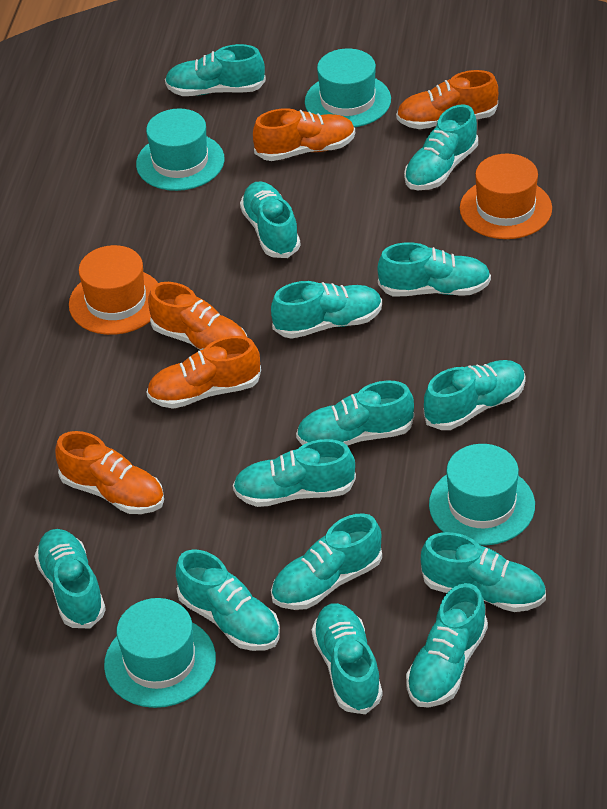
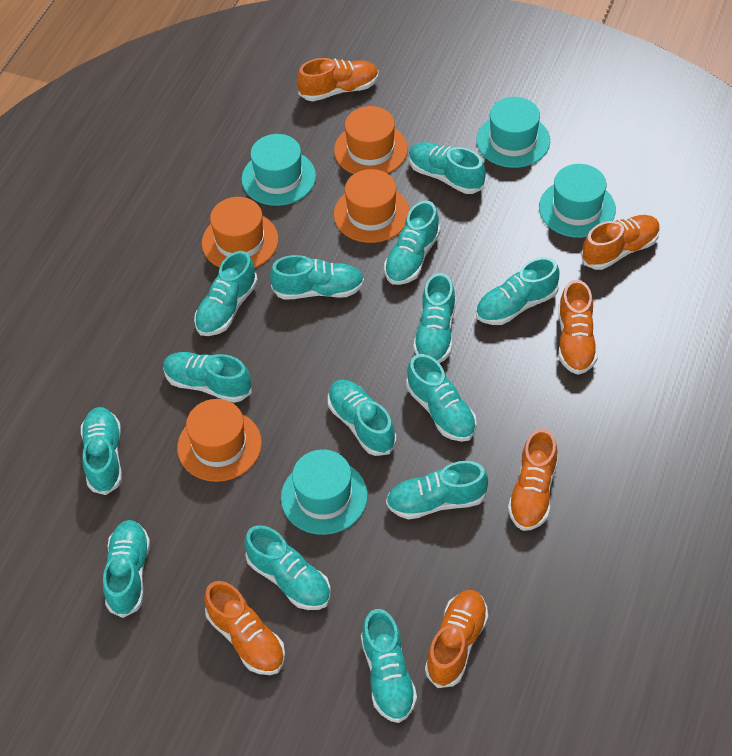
orange hat: [69,245,158,335] [460,154,552,239] = 2 -> [177,399,262,482] [202,197,278,268] [334,106,408,174] [334,169,410,243] = 4
orange shoe: [55,431,164,514] [147,336,261,409] [148,282,247,350] [253,108,355,161] [396,70,498,129] = 5 -> [204,581,285,675] [297,58,379,101] [425,590,488,688] [508,429,558,531] [558,280,598,375] [581,215,660,270] = 6

